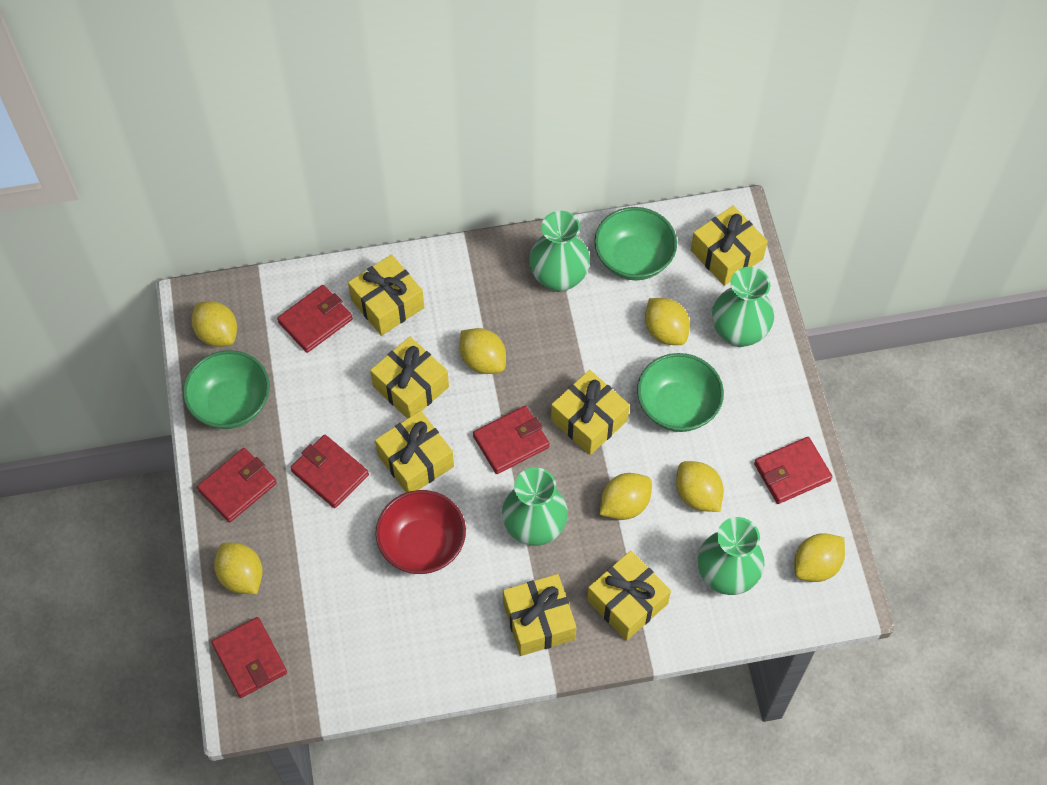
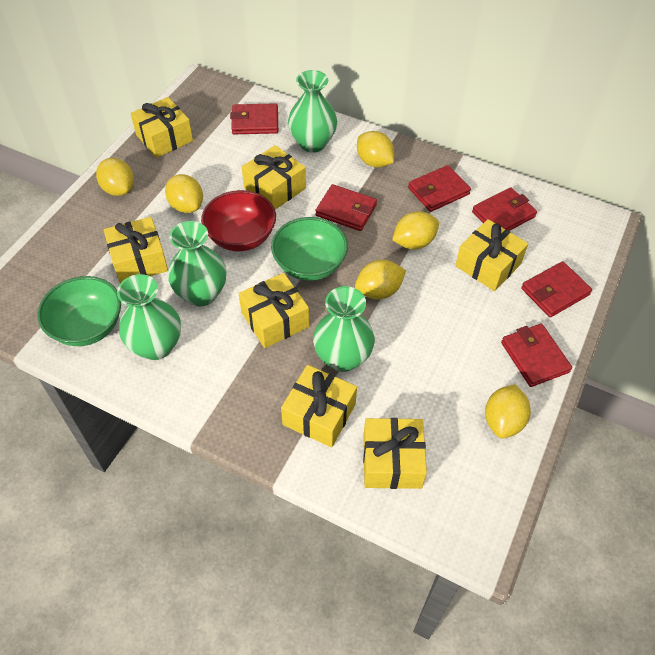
green bowl: [183,350,270,429] [594,207,677,280] [637,353,724,432] = 3 -> [38,276,121,346] [271,217,348,281] = 2
yellow lemon: [192,301,237,347] [214,542,263,594] [460,328,506,374] [600,473,652,520] [645,298,690,345] [676,461,724,512] [794,533,845,582] = 7 -> [96,158,134,196] [165,174,203,213] [355,260,406,299] [357,131,394,168] [392,211,439,249] [485,384,531,439] = 6

